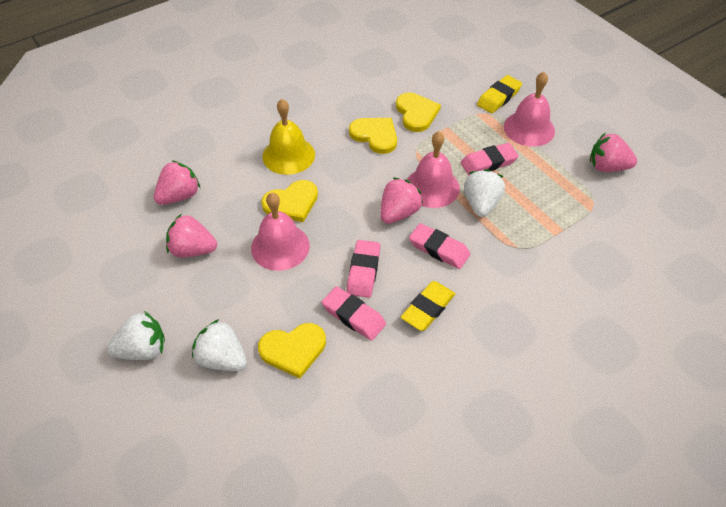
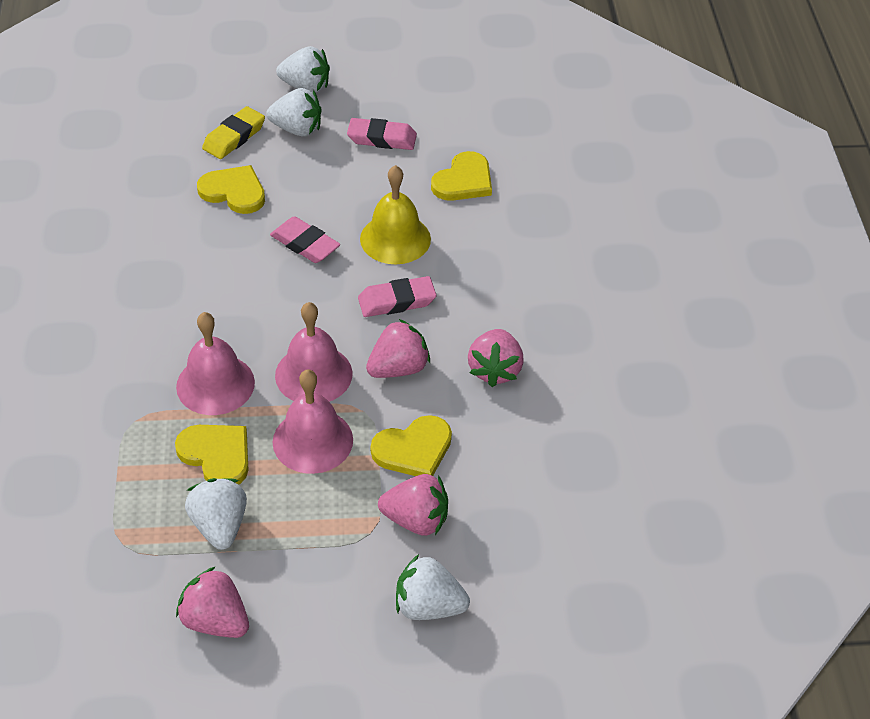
pink eraser: [322,286,386,341] [347,240,380,298] [409,223,470,269] [461,143,519,176] = 4 -> [270,216,340,263] [347,118,417,150] [358,276,436,317] = 3
white strawberry: [107,311,165,360] [192,319,247,371] [464,169,505,217] = 3 -> [185,478,247,550] [266,88,322,137] [276,46,330,93] [396,554,470,620] = 4
yellow eraser: [401,281,455,331] [477,75,522,113] = 2 -> [202,106,265,159] = 1

